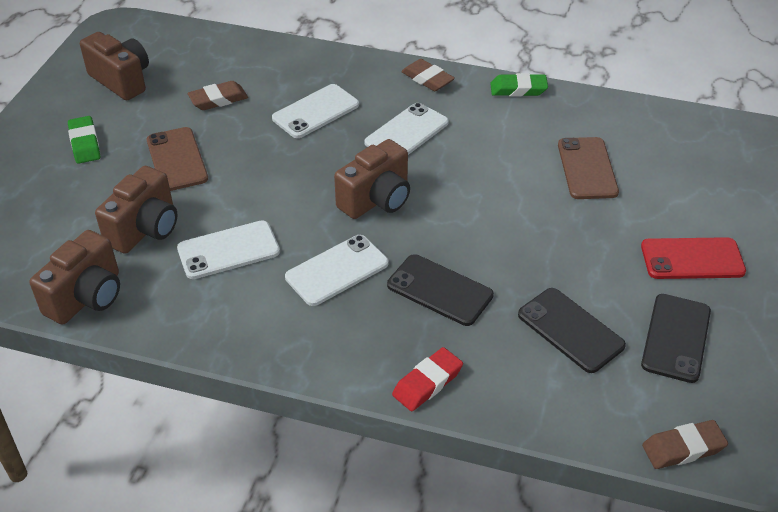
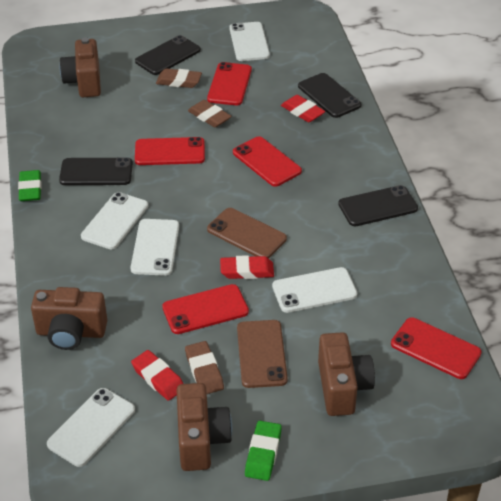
black phone: [387,254,494,326] [518,288,626,373] [641,294,711,383] = 3 -> [59,157,133,185] [135,35,201,75] [298,73,361,118] [338,185,418,226] = 4
red eraser: [392,347,463,411] = 1 -> [131,350,184,401] [220,255,274,279] [281,95,325,122] = 3
red phone: [641,237,746,279] = 1 -> [135,137,205,165] [162,284,249,334] [207,62,252,105] [233,136,302,187] [391,317,482,379] = 5
white phone: [177,220,280,279] [272,84,359,138] [285,235,389,306] [364,103,449,155] = 4 -> [47,388,135,467] [81,192,148,249] [130,219,179,276] [229,22,270,61] [272,267,357,313] = 5

